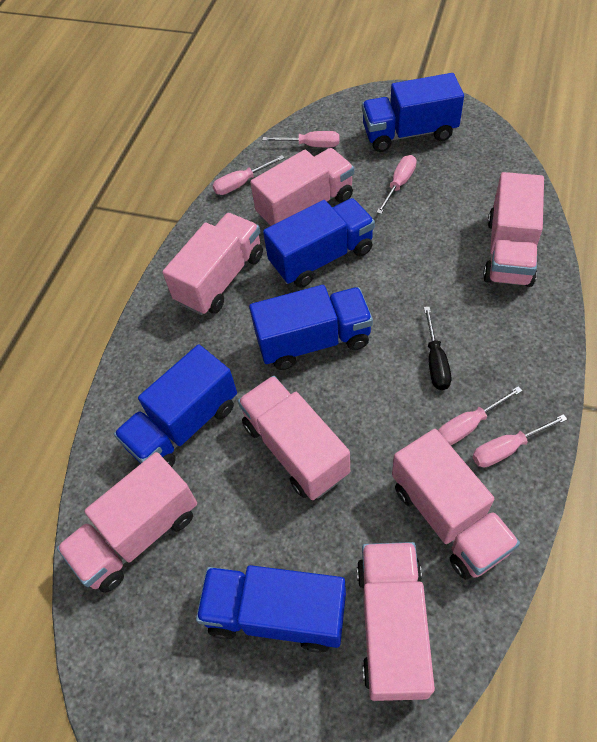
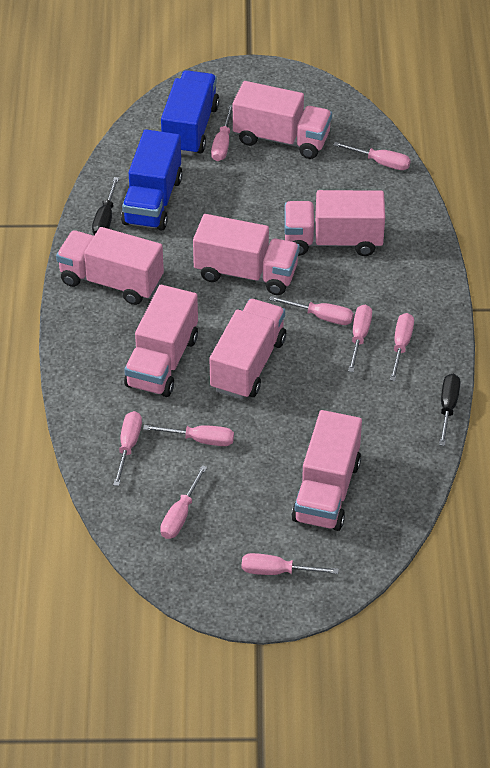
black screwdriver: [424,307,451,390] = 1 -> [92,177,119,235] [439,374,461,446] = 2
blue truck: [114,345,237,467] [196,565,346,653] [249,285,373,370] [263,198,375,288] [362,73,464,152] = 5 -> [121,130,183,231] [161,70,219,156] = 2
pink screwdriver: [212,155,284,195] [262,131,339,147] [376,155,417,214] [438,386,522,445] [472,414,567,467] = 5 -> [113,411,142,486] [143,425,234,446] [160,465,207,539] [211,105,233,161] [242,553,339,575] [269,296,354,325] [333,142,411,170] [348,304,372,372] [390,313,414,381] = 9

